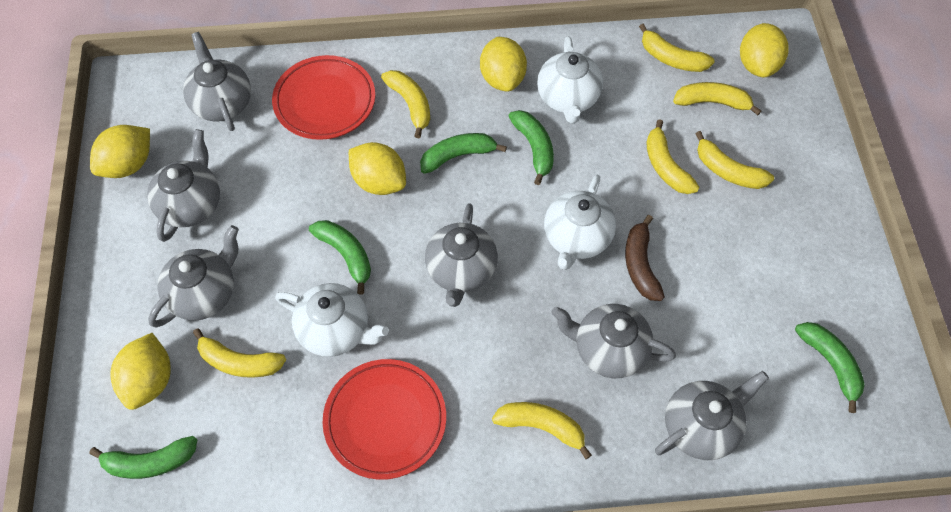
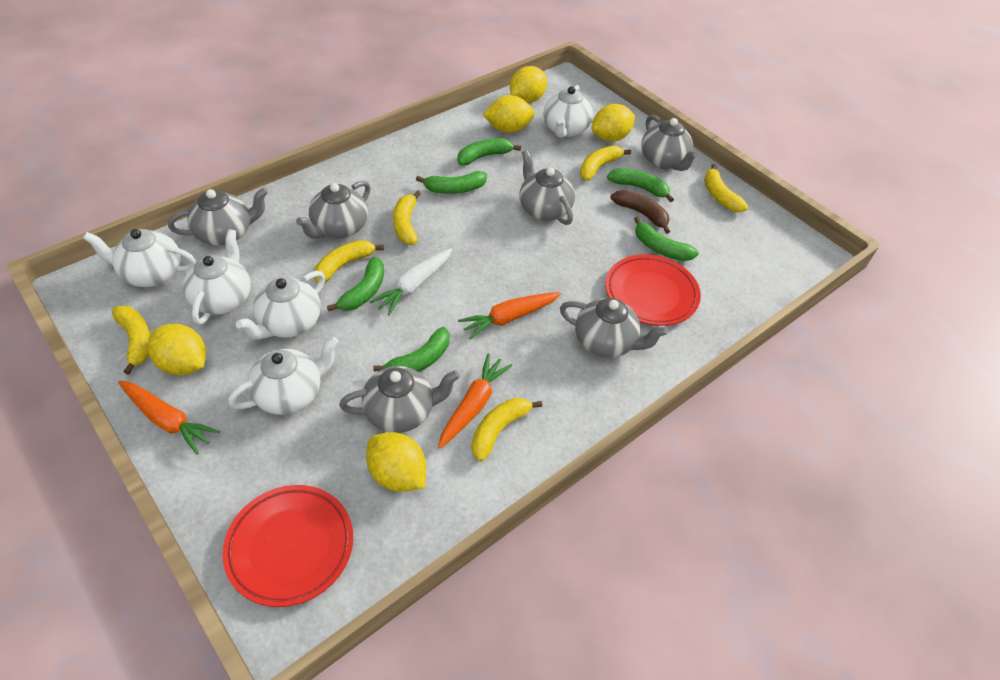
green banana: [89,436,197,479] [309,220,371,294] [420,133,507,174] [508,110,554,185] [795,322,865,413] = 5 -> [327,257,384,311] [373,327,449,372] [416,171,487,194] [457,138,521,165] [607,168,674,202] [634,217,699,261] = 6
orange carrot: none = 0 -> [118,381,220,455] [438,353,513,449] [458,292,561,340] = 3
white carrot: none = 0 -> [370,248,452,315] = 1
white teapot: [275,283,389,357] [537,36,603,124] [544,175,616,270] = 3 -> [83,229,196,287] [183,229,251,325] [228,337,339,415] [236,271,325,340] [543,85,593,138] = 5
yellow banana: [193,328,286,378] [381,70,430,138] [492,402,592,459] [639,24,715,72] [646,119,699,194] [673,82,761,115] [695,131,774,189] = 7 -> [111,306,150,375] [314,240,384,283] [393,191,421,245] [471,398,542,462] [580,146,631,181] [704,164,748,212] = 6

